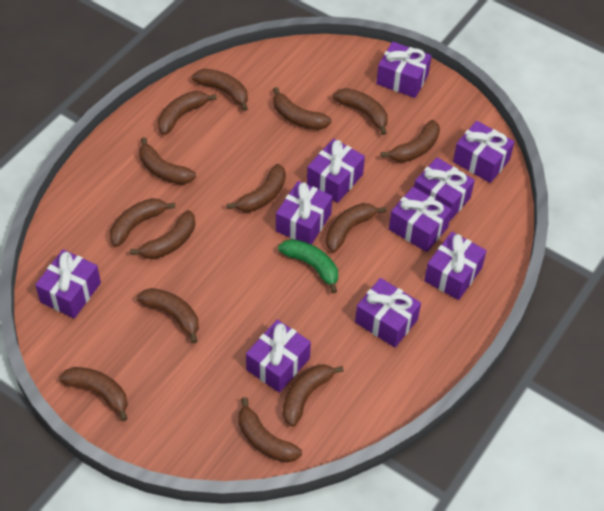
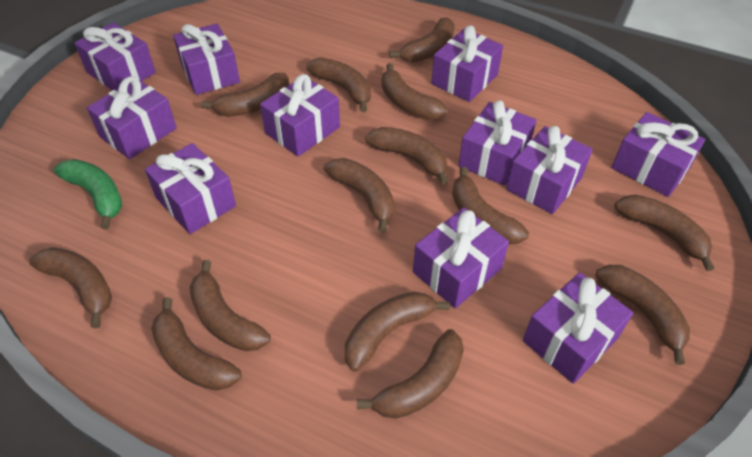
purple gift: [35,249,101,318] [246,319,311,393] [276,181,333,245] [307,138,365,203] [355,278,421,348] [376,42,432,98] [389,187,452,252] [414,157,475,222] [424,232,487,300] [453,121,515,183] = 10 -> [74,22,156,91] [87,76,177,159] [145,143,236,234] [173,23,240,95] [260,74,340,157] [413,208,509,308] [431,25,503,102] [458,100,537,186] [506,126,593,214] [523,272,633,384] [612,112,705,197] = 11

